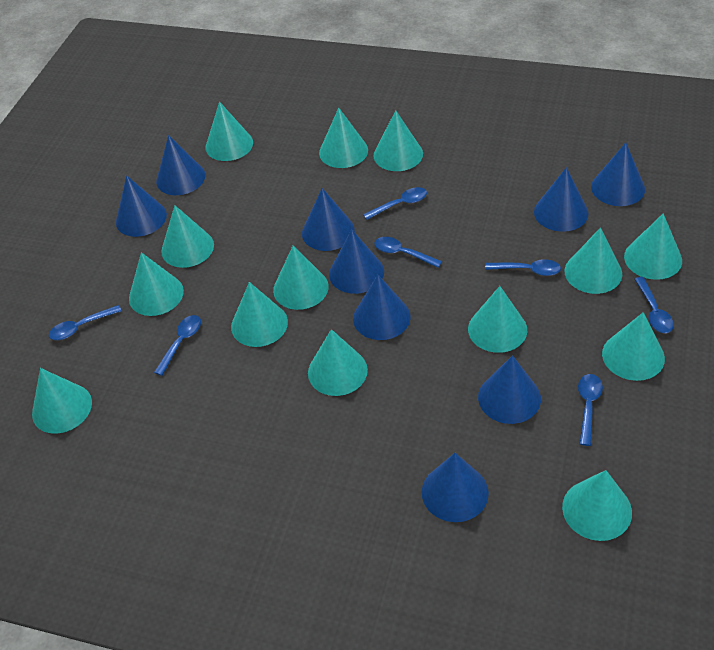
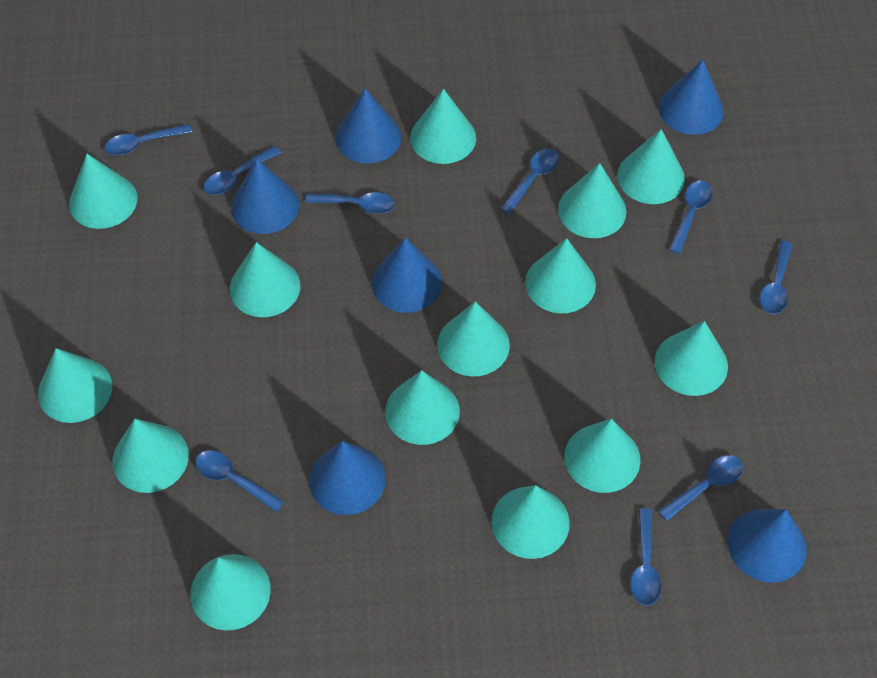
blue cone: [116,175,167,237] [156,135,205,195] [302,188,355,251] [329,229,384,294] [353,275,410,340] [422,453,489,522] [478,355,541,424] [534,167,589,232] [591,143,645,206] = 9 -> [231,159,299,234] [309,441,386,515] [335,88,401,163] [372,237,442,313] [658,60,724,135] [727,509,807,583] = 6
blue spoon: [49,305,121,340] [154,315,201,376] [363,187,427,220] [374,237,442,268] [485,259,561,276] [578,374,603,446] [635,277,674,333] = 7 -> [105,124,192,155] [196,451,284,512] [204,146,281,195] [305,192,395,214] [500,149,559,214] [630,508,662,605] [658,455,743,521] [669,181,713,254] [760,240,792,314] = 9

